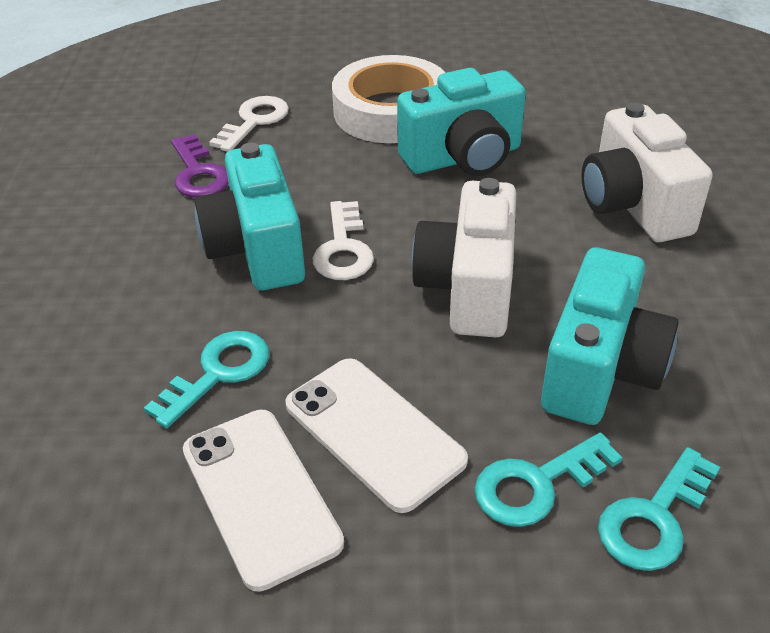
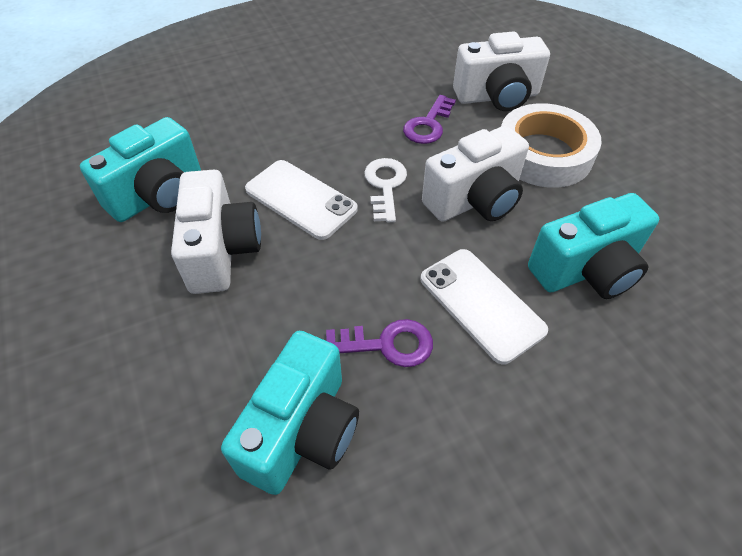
purple key: [171,134,229,198] = 1 -> [326,319,433,367] [403,95,456,144] = 2
turquoise key: [144,331,269,428] [475,432,623,527] [598,447,720,571] = 3 -> none = 0
white camera: [411,178,516,337] [582,103,713,242] = 2 -> [171,170,261,294] [422,125,529,222] [453,31,550,111] = 3
white key: [209,96,289,152] [312,201,374,280] = 2 -> [364,158,407,222] = 1

